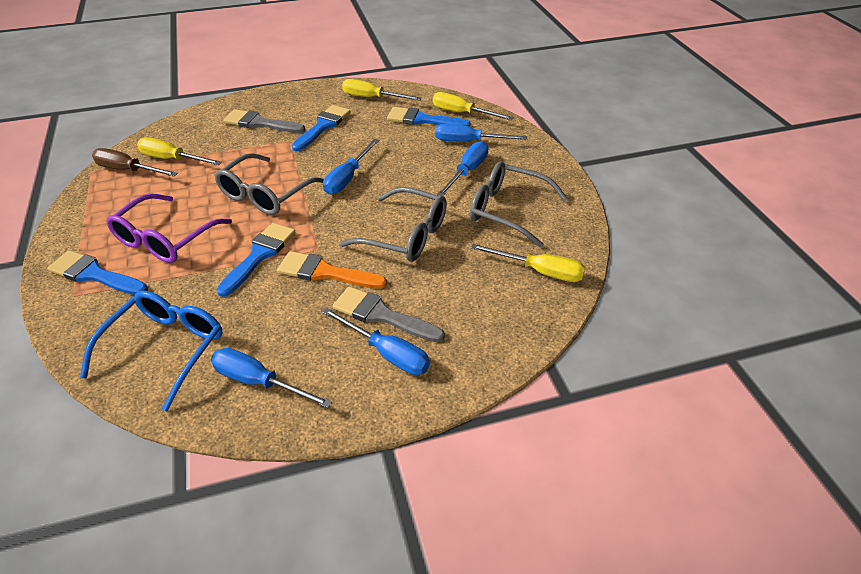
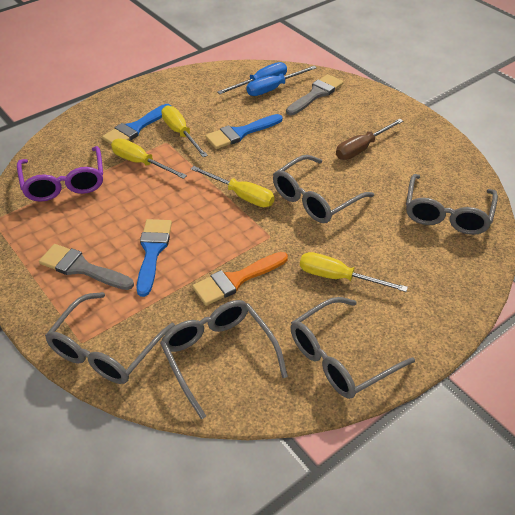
blue brush: [47,250,148,295] [216,223,295,297] [292,105,351,151] [387,107,471,127] = 4 -> [102,104,171,144] [136,219,172,297] [205,114,282,149] = 3
blue glasses: [80,291,223,411] = 1 -> none = 0
blue screwdriver: [211,348,332,408] [322,308,430,375] [323,139,379,194] [435,124,527,142] [437,141,488,196] = 5 -> [217,62,287,94] [246,66,317,96] = 2
grey glasses: [214,153,324,215] [339,187,447,262] [470,161,568,248] = 3 -> [45,292,175,384] [160,300,288,419] [273,155,374,223] [291,297,415,399] [406,174,498,235] = 5

